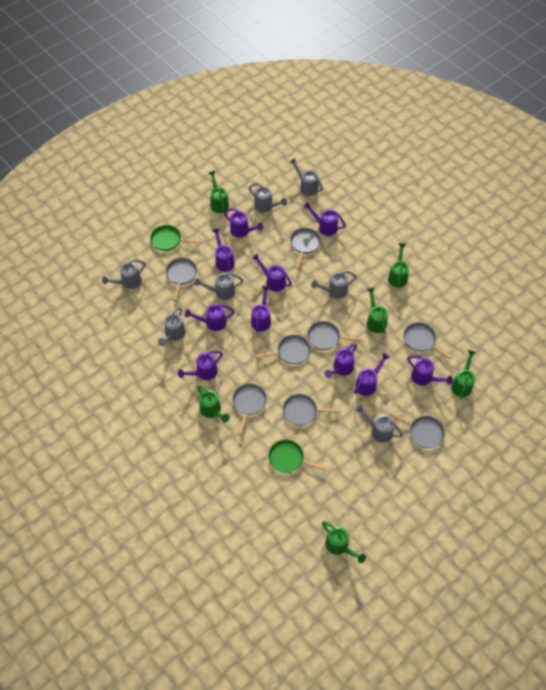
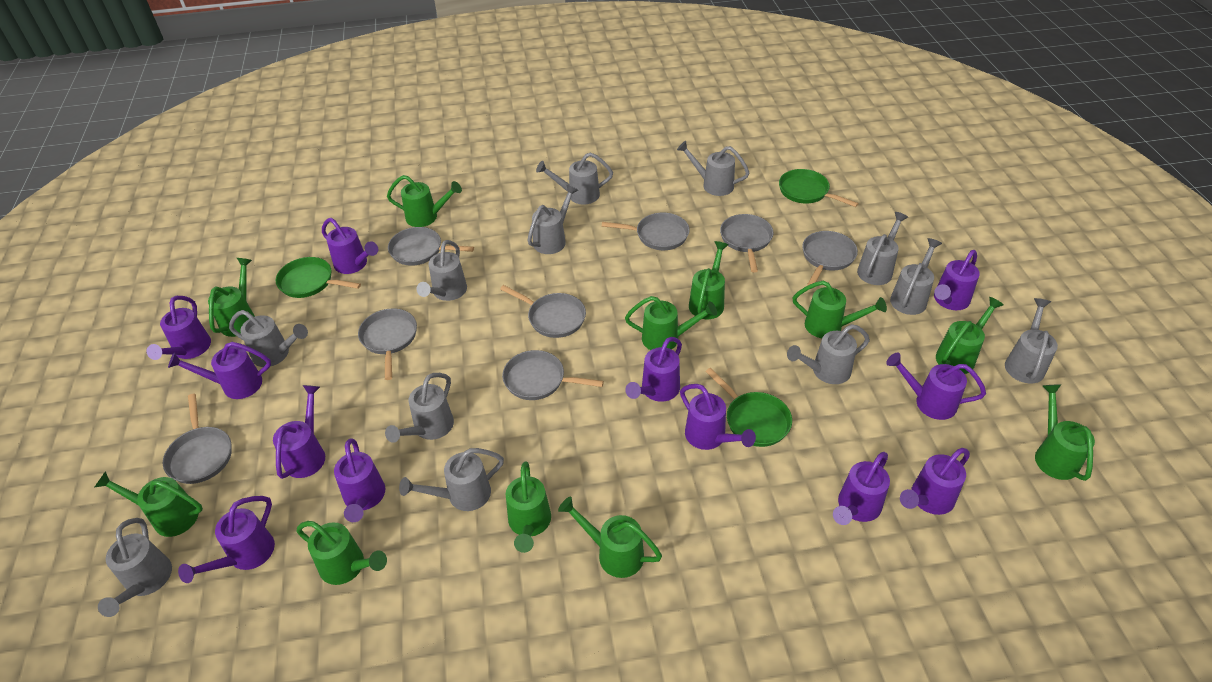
green pan: [150,225,201,251] [268,440,326,473] = 2 -> [276,257,361,298] [705,368,792,447] [779,169,859,207] = 3
green watering can: [197,385,230,423] [209,171,229,213] [322,521,366,563] [367,288,388,334] [388,243,409,288] [451,350,476,399] = 6 -> [95,471,203,537] [208,258,255,337] [296,521,387,585] [387,175,462,227] [506,461,551,553] [558,496,662,578] [625,296,717,350] [689,241,728,319] [793,280,887,338] [936,297,1004,374] [1035,384,1095,481] = 11
grey watering can: [102,259,146,289] [158,307,185,346] [195,273,243,300] [249,183,287,212] [290,158,323,196] [311,271,357,299] [355,404,403,443] = 7 -> [98,518,172,617] [229,310,308,367] [385,373,454,443] [399,448,504,511] [417,240,467,301] [527,185,578,254] [536,152,613,205] [677,141,749,196] [787,324,870,384] [857,212,908,285] [890,238,942,315] [1005,298,1058,384] = 12
purple watering can: [178,351,223,380] [185,304,235,331] [212,228,235,272] [224,208,263,238] [251,286,271,332] [252,253,292,292] [303,202,346,236] [325,344,357,378] [354,353,390,396] [407,355,453,386] = 10 -> [146,296,211,360] [168,342,271,399] [178,496,275,583] [273,385,325,479] [322,218,378,274] [334,439,385,522] [625,337,682,402] [680,384,756,450] [833,452,890,525] [886,353,986,420] [900,448,970,515] [934,250,980,310] = 12

